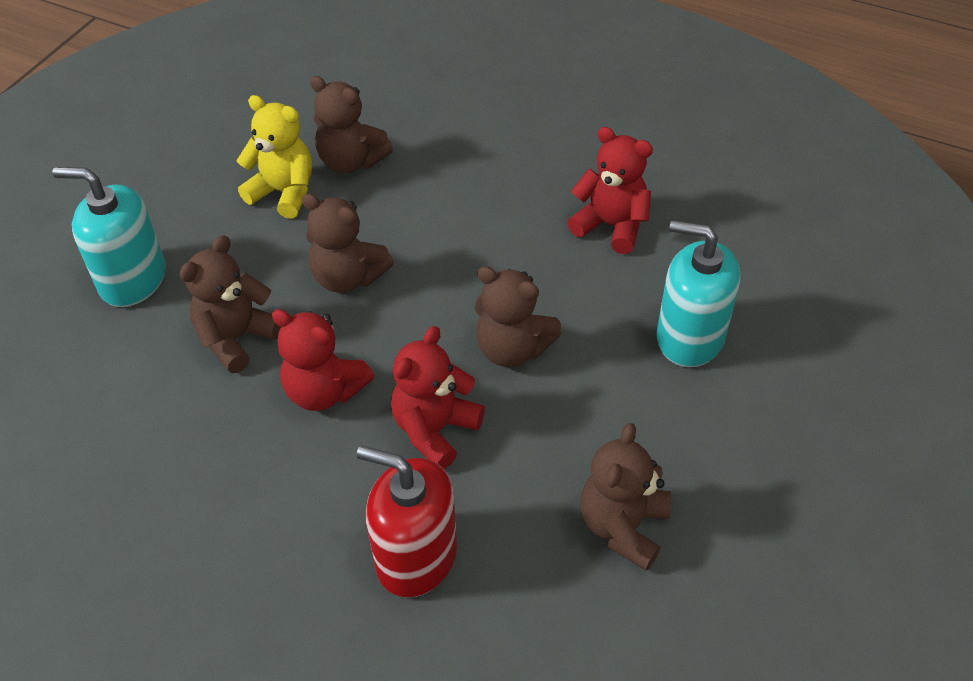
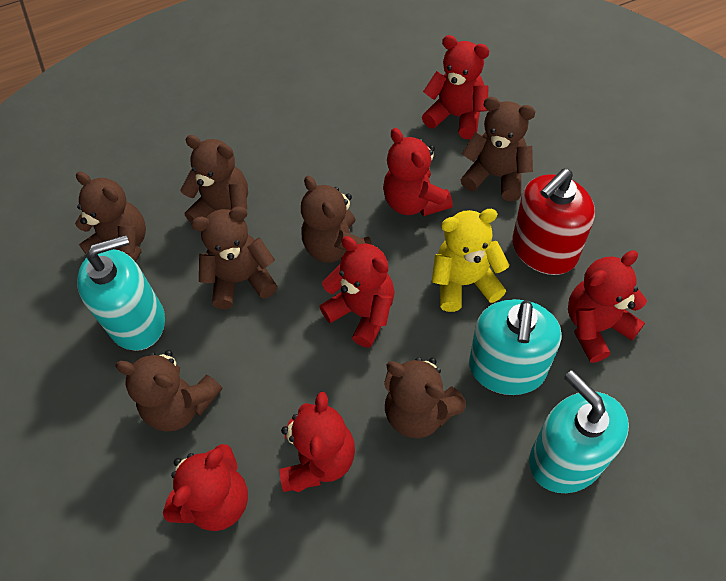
brown teddy bear: [180,235,281,373] [302,193,394,293] [310,76,393,173] [475,266,561,367] [580,423,672,571] = 5 -> [75,172,146,262] [115,350,222,432] [181,135,248,223] [191,206,278,309] [301,176,372,263] [384,357,466,438] [461,97,536,201] = 7
red teddy bear: [272,309,374,411] [391,326,485,469] [567,127,653,254] = 3 -> [163,444,248,531] [280,392,355,492] [320,236,395,348] [383,128,453,216] [422,35,489,139] [568,250,647,363] = 6
turquoise soap dispenser: [52,167,166,307] [657,220,740,367] = 2 -> [77,235,165,351] [469,299,561,395] [529,370,629,493] = 3

